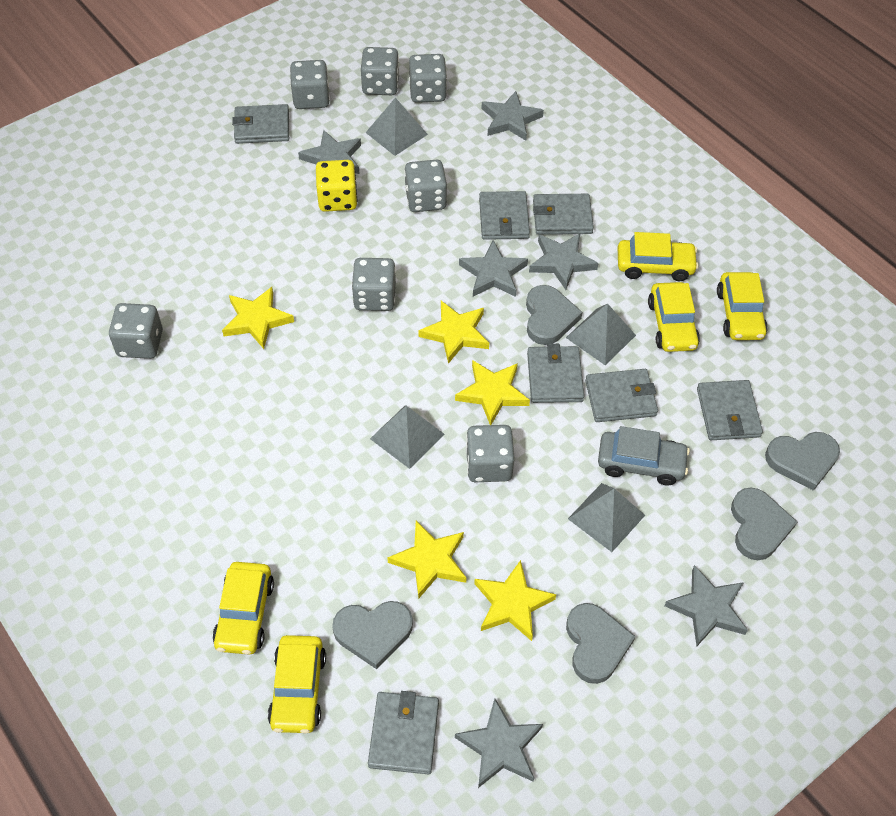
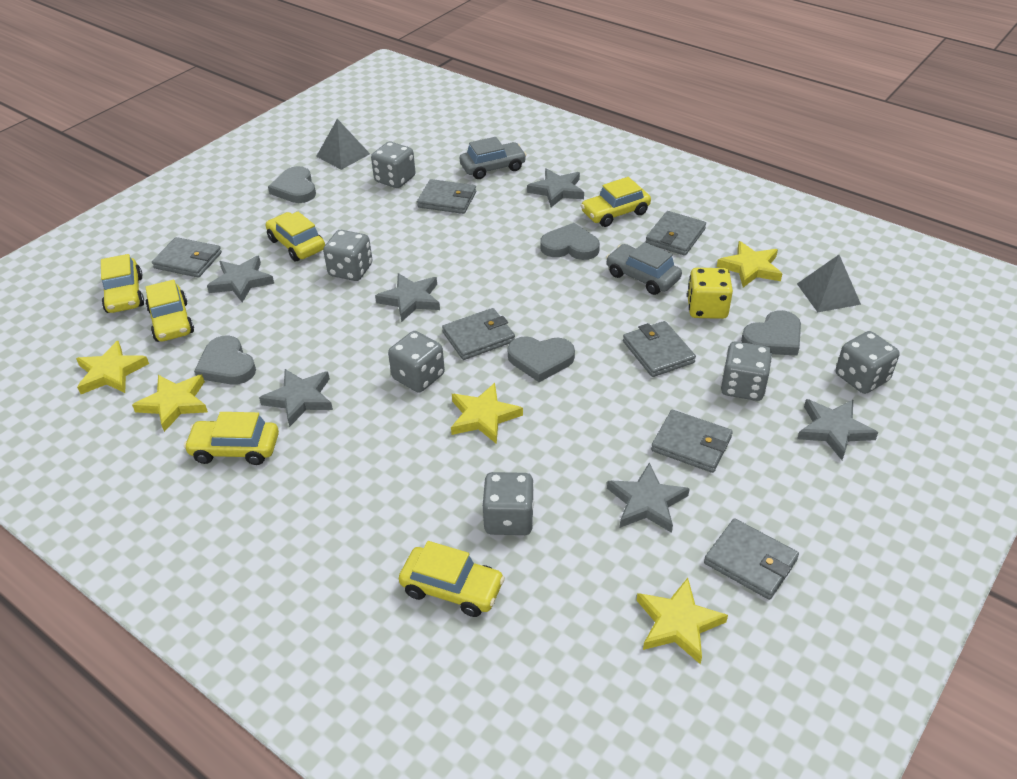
grey car: [598,426,690,486] = 1 -> [460,137,527,179] [606,242,682,295] = 2
grey dice: [109,303,163,359] [290,60,330,109] [352,258,396,311] [361,47,399,95] [404,159,447,212] [409,54,447,103] [466,425,515,482] = 7 -> [323,230,373,281] [371,142,416,188] [388,331,445,393] [482,472,534,535] [721,341,772,401] [836,331,900,394] = 6
grey pyramid: [365,97,428,156] [370,405,445,469] [566,304,636,365] [568,483,645,552] = 4 -> [316,119,370,170] [797,255,861,312] = 2
yellow car: [213,562,274,655] [268,635,326,734] [618,232,699,281] [648,282,700,352] [717,272,768,340] = 5 -> [101,254,144,313] [145,280,194,342] [184,412,279,465] [266,211,325,261] [399,541,505,617] [581,177,651,227] = 6

